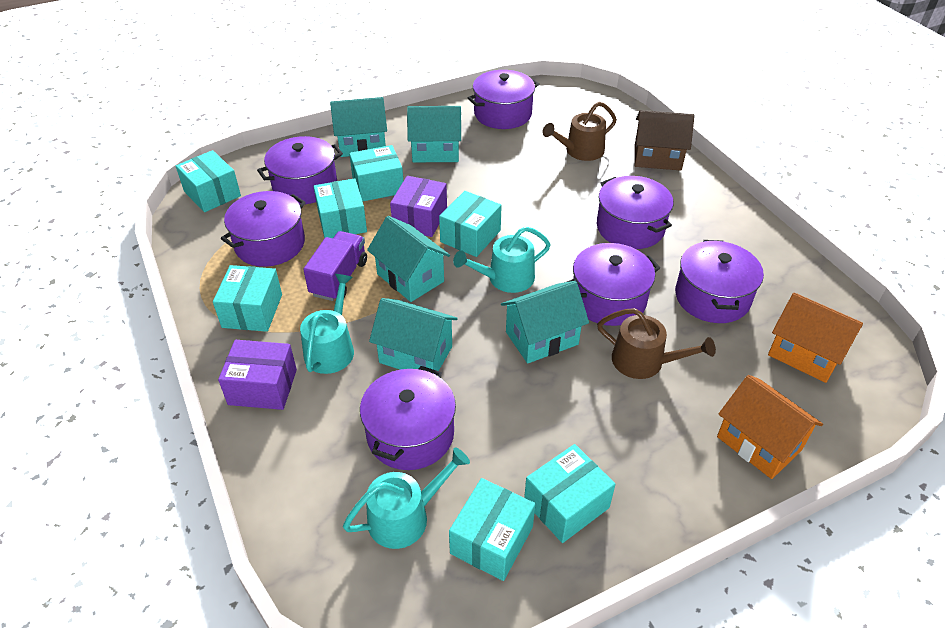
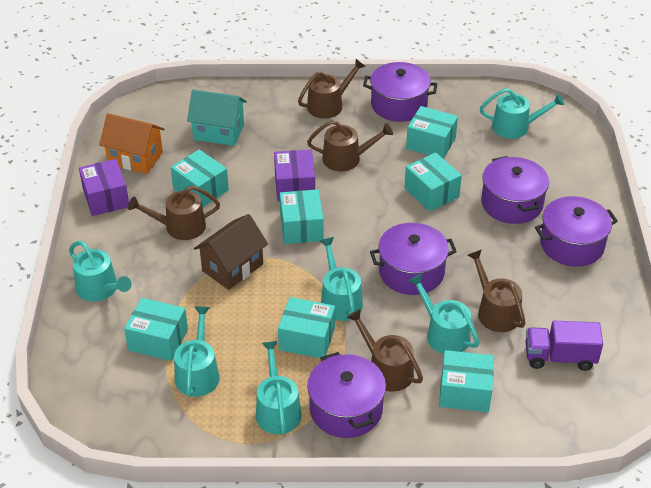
brown watering can: [542,102,617,161] [597,308,716,379] = 2 -> [128,186,220,240] [298,59,366,118] [307,120,393,172] [347,309,423,392] [468,250,525,332] = 5
orange house: [717,375,823,479] [768,292,863,383] = 2 -> [99,113,165,174] = 1
purple pot: [221,191,306,267] [257,136,343,205] [360,366,456,470] [468,70,539,129] [567,243,660,326] [597,176,674,249] [675,240,764,323] = 7 -> [307,352,386,438] [363,62,437,122] [370,223,457,295] [481,156,549,224] [535,196,618,266] = 5
turquoise house: [330,97,387,157] [367,216,450,302] [369,298,458,371] [407,106,461,162] [501,281,589,364] = 5 -> [187,90,247,146] = 1
turquoise watering can: [300,274,354,374] [343,448,470,549] [453,227,551,293] = 3 -> [69,241,131,301] [174,306,220,397] [256,341,302,435] [319,237,363,321] [408,274,479,354] [480,88,564,139] = 6

